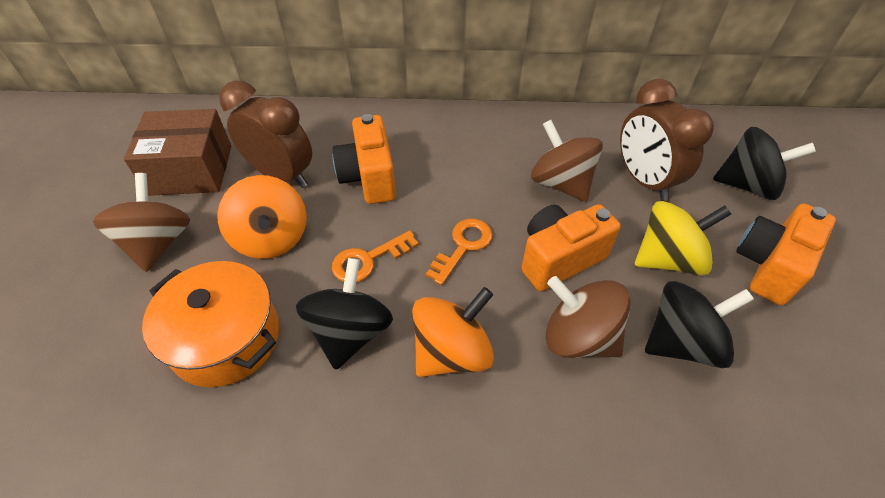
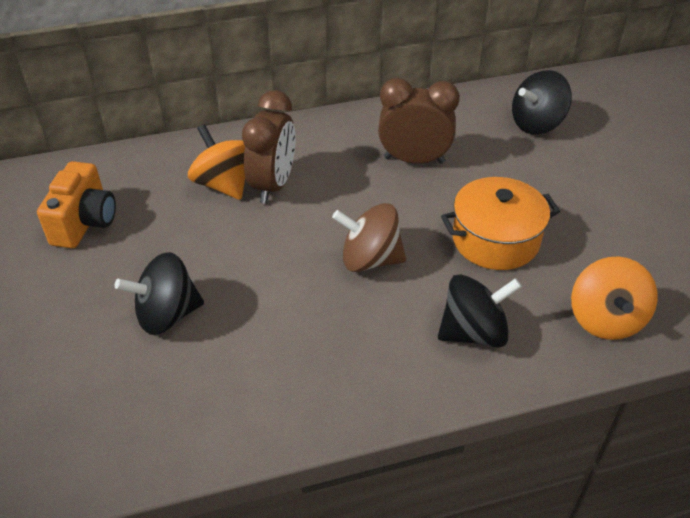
brown box: [124,109,231,196] = 1 -> none = 0
brown spinning top: [93,173,190,272] [531,120,603,202] [546,276,631,358] = 3 -> [332,203,406,272] = 1
orange camera: [333,114,396,204] [521,204,621,291] [736,203,836,305] = 3 -> [37,161,116,248] = 1
orange key: [332,230,419,282] [426,219,493,285] = 2 -> none = 0
yellow spinning top: [635,201,731,275] = 1 -> none = 0

